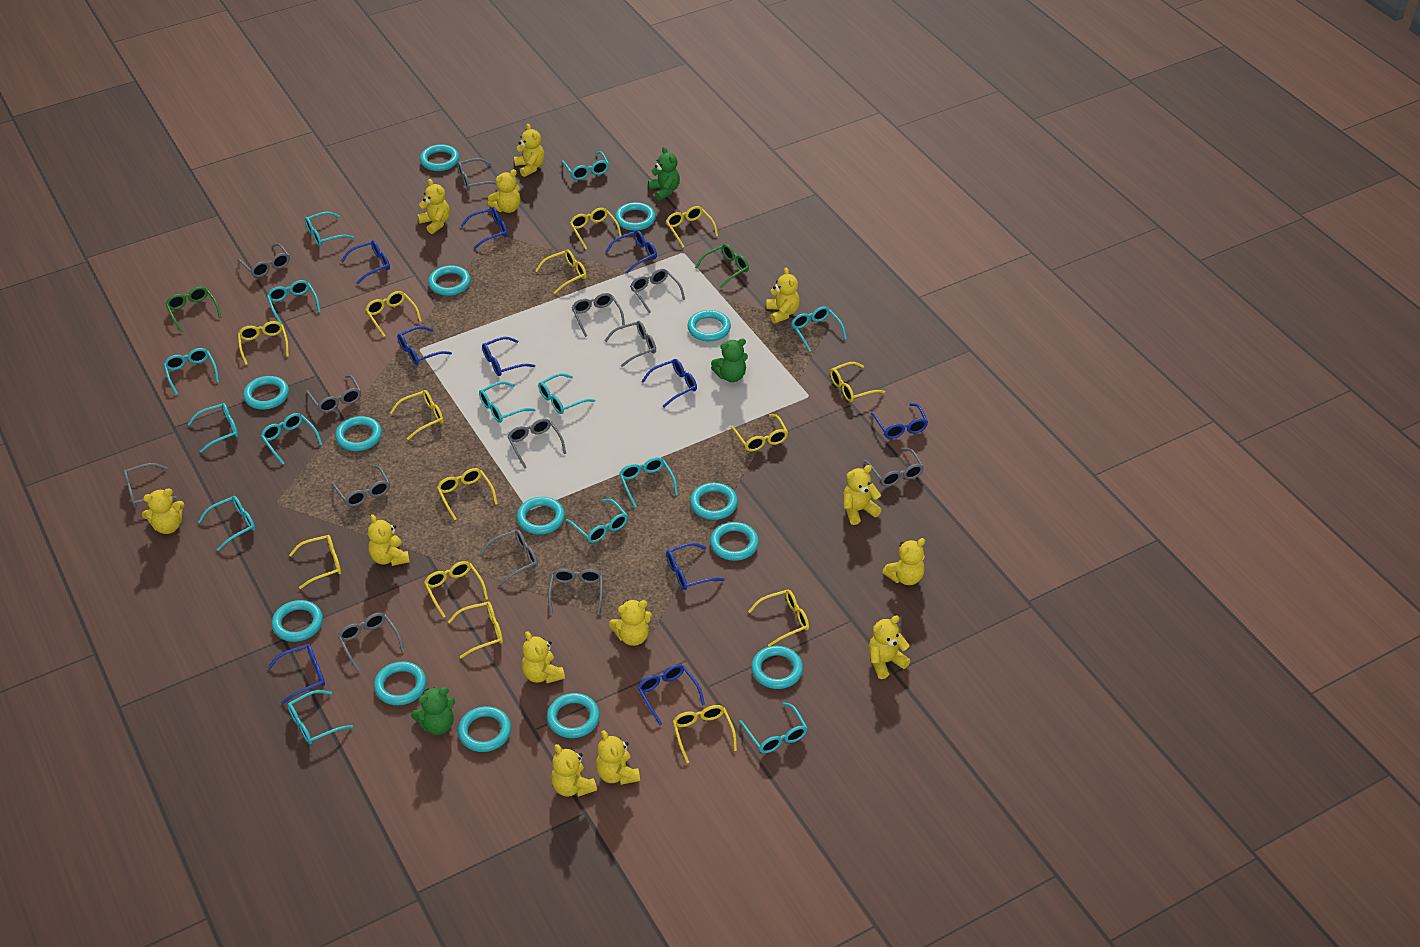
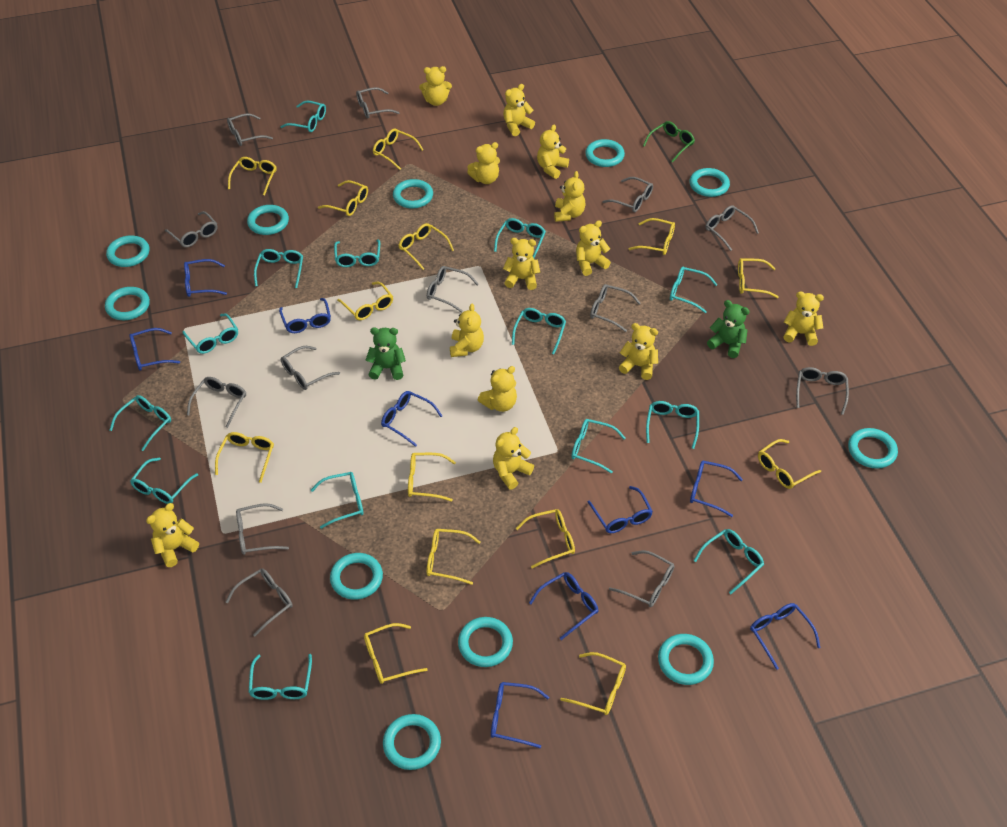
blue glasses: [268,644,325,704] [341,240,390,284] [397,326,452,365] [461,207,508,249] [482,337,535,376] [605,230,657,274] [637,664,705,725] [641,359,697,408] [666,543,725,590] [870,403,928,439] = 10 -> [129,328,180,371] [184,259,227,297] [279,298,331,333] [381,391,442,447] [491,682,549,748] [529,572,598,640] [588,486,653,533] [690,461,743,517] [750,603,821,670] = 9
green glasses: [166,287,221,332] [695,244,749,289] = 2 -> [643,121,695,163] = 1
green teddy bear: [411,687,455,735] [648,147,680,200] [711,338,748,382] = 3 -> [366,327,406,380] [707,300,750,358] = 2
turquoise ring: [243,376,289,410] [272,600,323,642] [335,416,382,451] [374,661,426,705] [420,144,459,171] [428,265,471,296] [458,706,511,752] [517,497,565,535] [547,693,600,738] [615,202,656,231] [687,310,731,342] [690,483,738,520] [710,522,759,561] [751,646,803,689] = 14 -> [105,287,150,320] [106,235,149,267] [247,205,289,235] [330,553,383,600] [383,714,441,770] [393,179,433,208] [458,617,513,667] [585,139,625,167] [658,634,714,685] [689,168,730,197] [848,428,898,468] = 11

